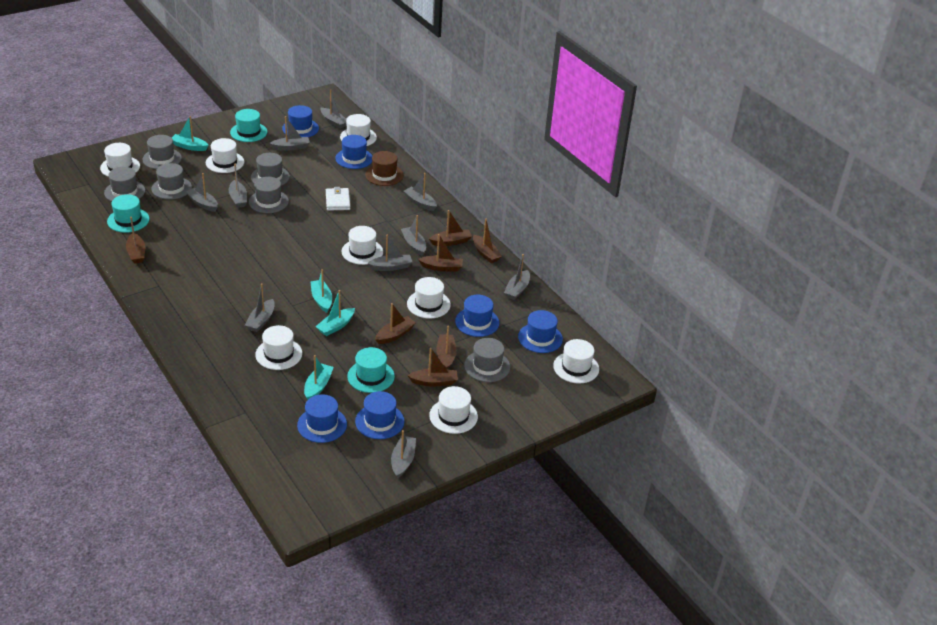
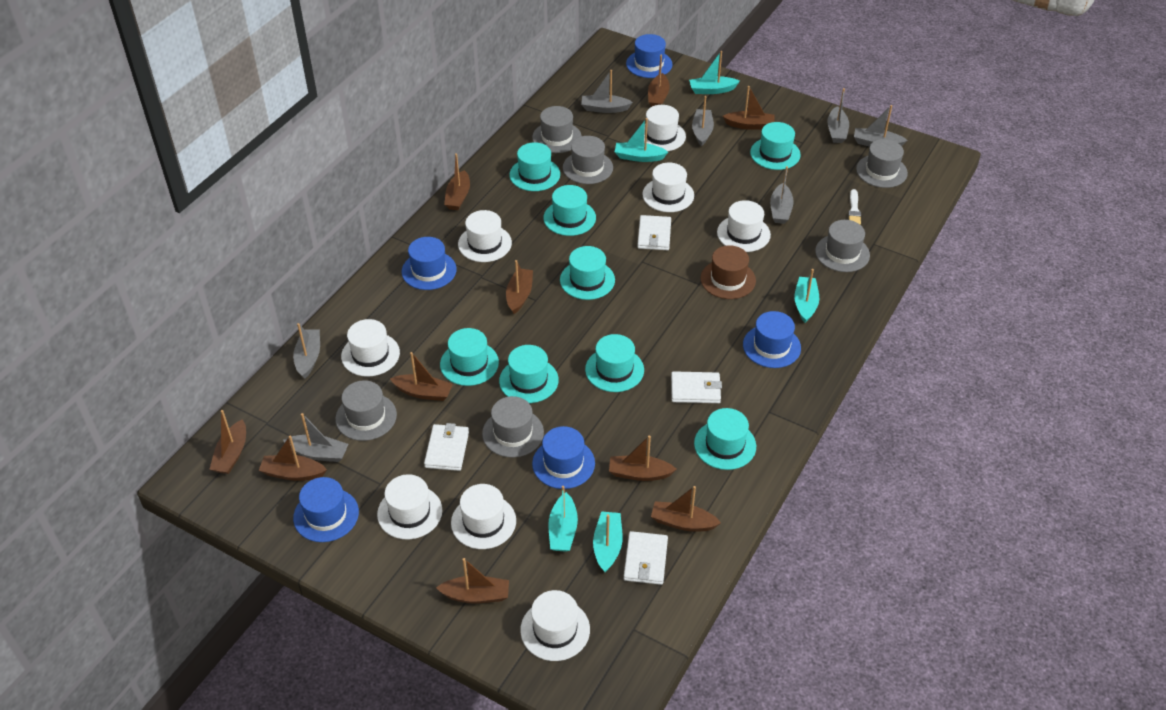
blue hat: [282,105,319,137] [297,394,347,443] [335,135,372,169] [355,391,405,439] [455,295,499,337] [518,310,563,353] = 6 -> [293,477,359,542] [401,237,457,290] [532,426,595,489] [626,34,672,78] [743,311,801,368] = 5
brown boat: [126,217,145,263] [375,303,416,344] [407,348,458,386] [418,234,463,271] [429,210,472,246] [436,325,457,369] [473,218,502,263] = 7 -> [209,410,246,474] [259,435,327,481] [390,352,453,401] [436,558,509,603] [444,153,470,210] [506,260,533,314] [609,435,677,481] [648,54,670,107] [651,486,721,532] [723,86,775,130] = 10
grey boat: [186,173,218,212] [229,164,247,208] [245,283,275,332] [270,116,310,151] [320,89,346,129] [367,234,412,271] [391,430,416,479] [401,215,426,256] [404,173,437,211] [504,254,530,300] = 10 -> [283,413,348,462] [293,323,320,379] [581,70,633,113] [692,96,714,146] [770,166,794,224] [827,88,849,143] [854,105,908,147] = 7
turquoise boat: [172,116,209,151] [304,355,334,400] [311,269,332,313] [315,290,355,336] = 4 -> [548,486,578,552] [593,511,623,572] [615,118,668,162] [689,51,740,94] [794,269,819,323] = 5
turquoise hat: [107,194,150,233] [230,109,267,142] [347,347,395,393] = 3 -> [440,328,499,386] [499,345,559,403] [509,142,560,191] [543,185,596,236] [560,246,615,300] [585,334,644,392] [694,408,756,470] [750,122,801,170] = 8
white brush: none = 0 -> [848,189,861,225] = 1
white wallet: [326,187,350,211] = 1 -> [424,423,469,471] [623,531,668,585] [637,215,671,250] [671,371,722,403] = 4

